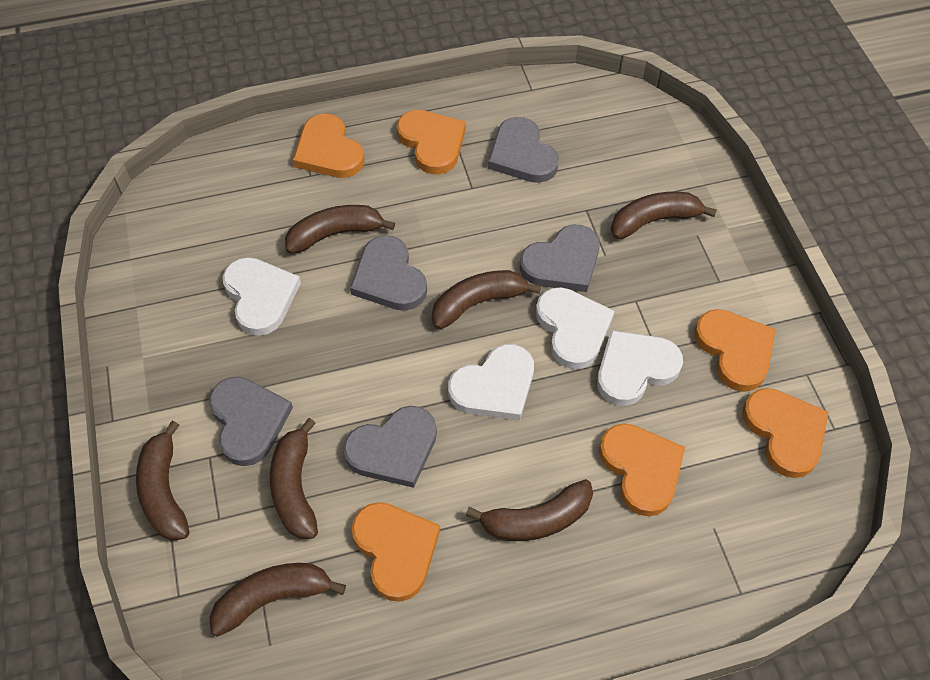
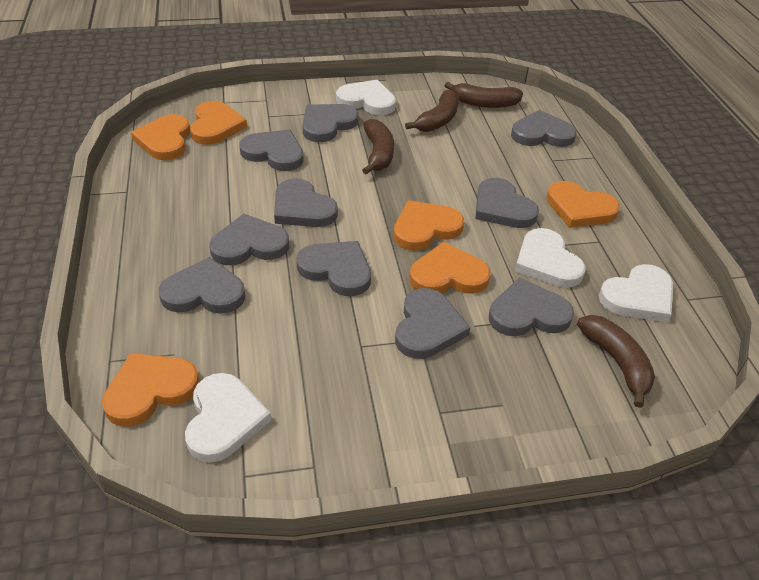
brown banana: [136,420,190,541] [210,563,346,637] [270,418,318,539] [285,205,395,254] [432,270,541,329] [466,479,593,541] [611,192,717,239] = 7 -> [362,119,394,175] [405,89,459,132] [444,82,523,108] [577,315,655,408] = 4
grey heart: [209,377,293,466] [343,406,437,488] [350,235,427,311] [488,117,559,183] [520,225,600,292] = 5 -> [159,257,245,314] [209,214,289,265] [239,129,304,171] [274,178,338,227] [296,241,371,296] [302,104,359,142] [395,288,470,359] [475,178,539,228] [489,278,574,336] [511,110,577,147] = 10

